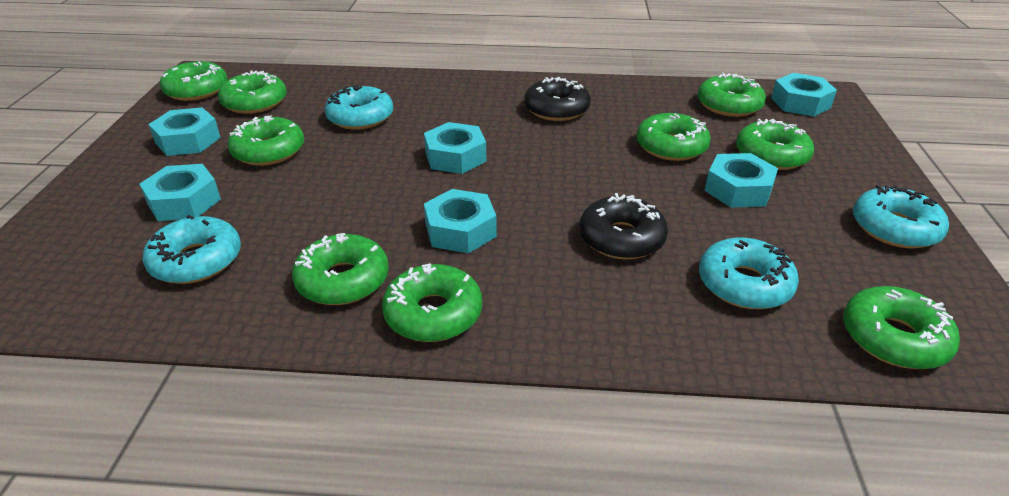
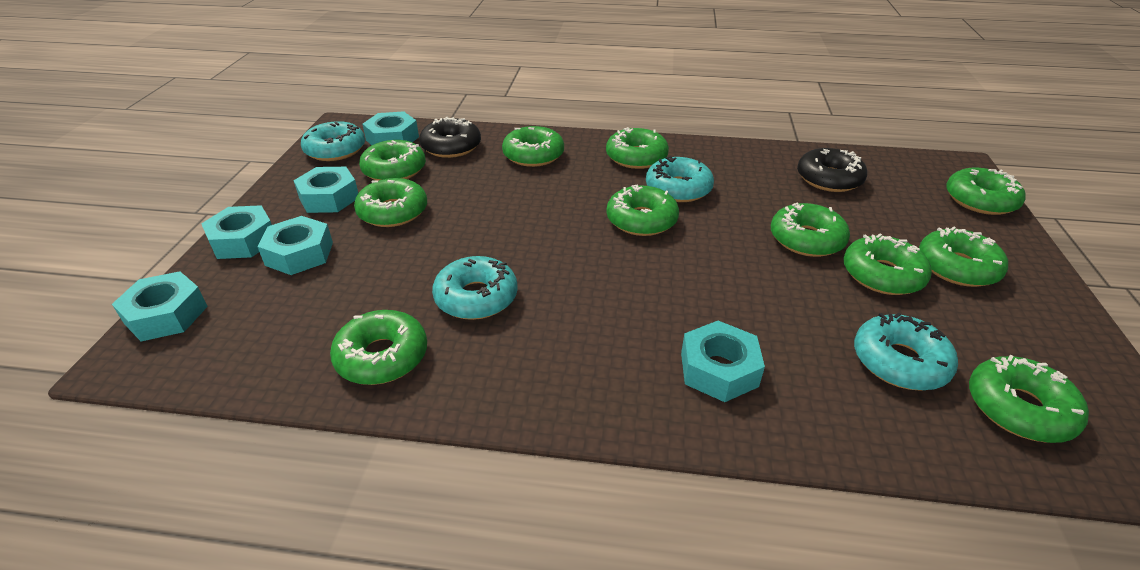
green donut: [160,61,228,101] [218,70,286,114] [228,115,304,166] [292,233,389,305] [382,263,482,342] [636,113,711,161] [697,73,766,117] [736,119,814,170] [843,286,960,369] = 9 -> [330,310,427,385] [354,178,427,227] [359,140,426,181] [502,126,564,167] [606,127,669,169] [607,184,679,236] [771,203,850,257] [843,234,932,295] [919,226,1008,287] [946,168,1026,215] [969,354,1089,443] = 11

